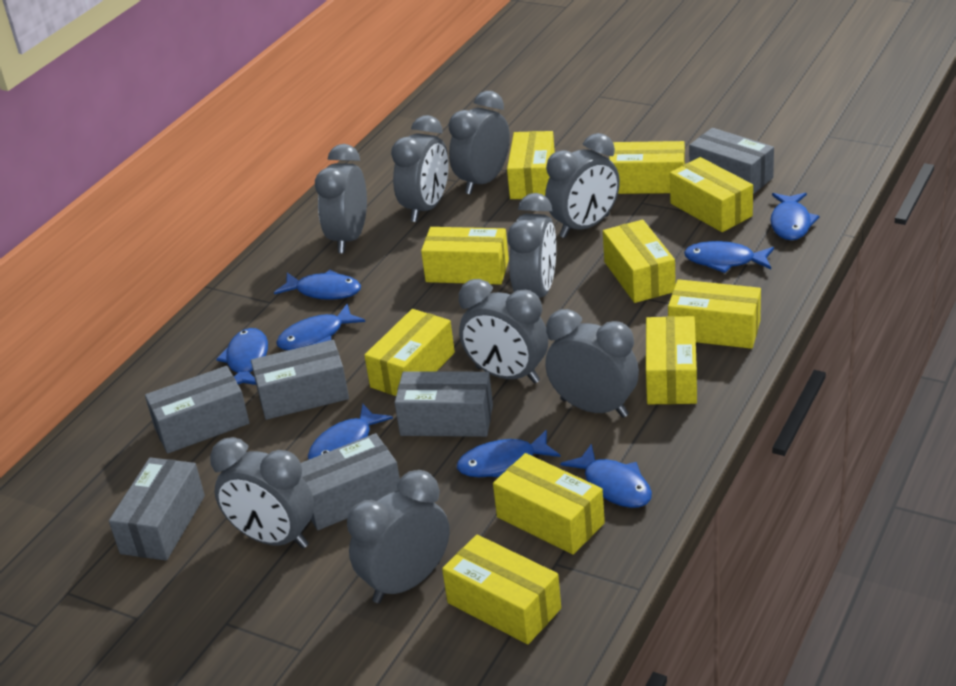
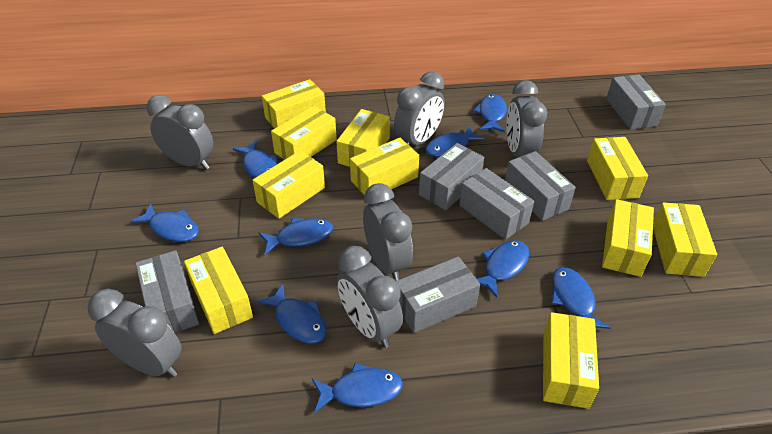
blue fish: [216,328,268,385] [274,270,361,300] [276,304,365,350] [308,404,393,460] [457,430,561,477] [560,444,652,508] [684,241,774,273] [770,193,820,240] = 8 -> [130,204,199,242] [233,140,278,178] [257,284,326,344] [259,218,333,255] [312,363,403,413] [425,127,485,157] [473,94,507,132] [477,240,529,297] [552,267,610,329] = 9
grey clock: [210,437,314,549] [315,144,367,253] [347,470,450,603] [391,115,449,222] [448,91,510,194] [459,279,548,384] [507,193,556,298] [545,133,620,238] [545,309,639,418] = 9 -> [88,289,182,377] [147,95,213,170] [337,246,403,348] [363,183,413,281] [394,71,445,145] [506,80,547,157] = 6

